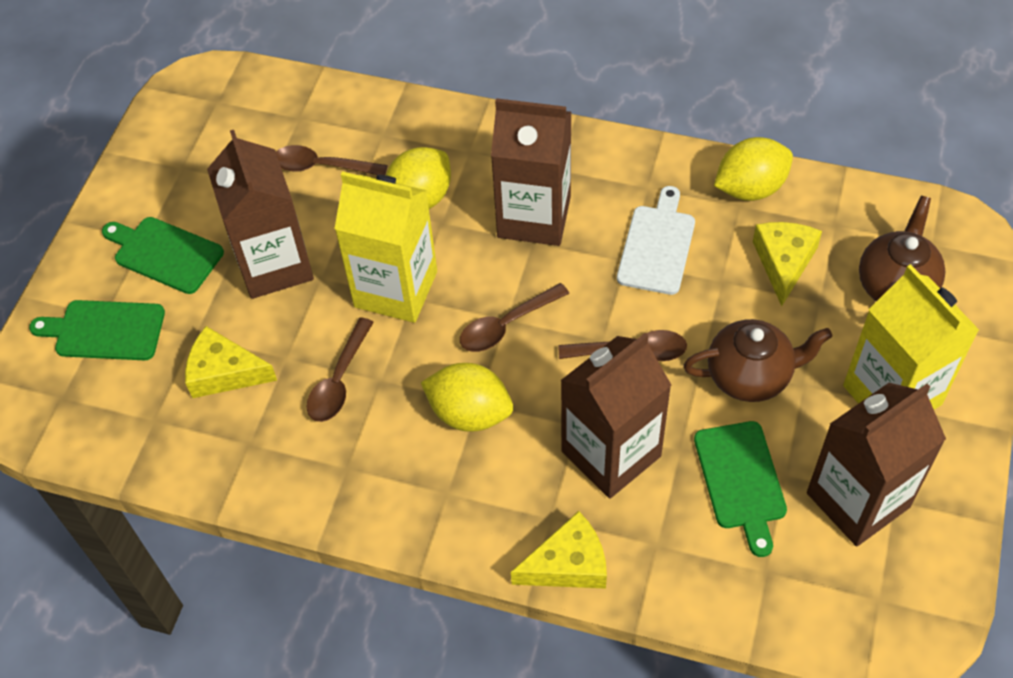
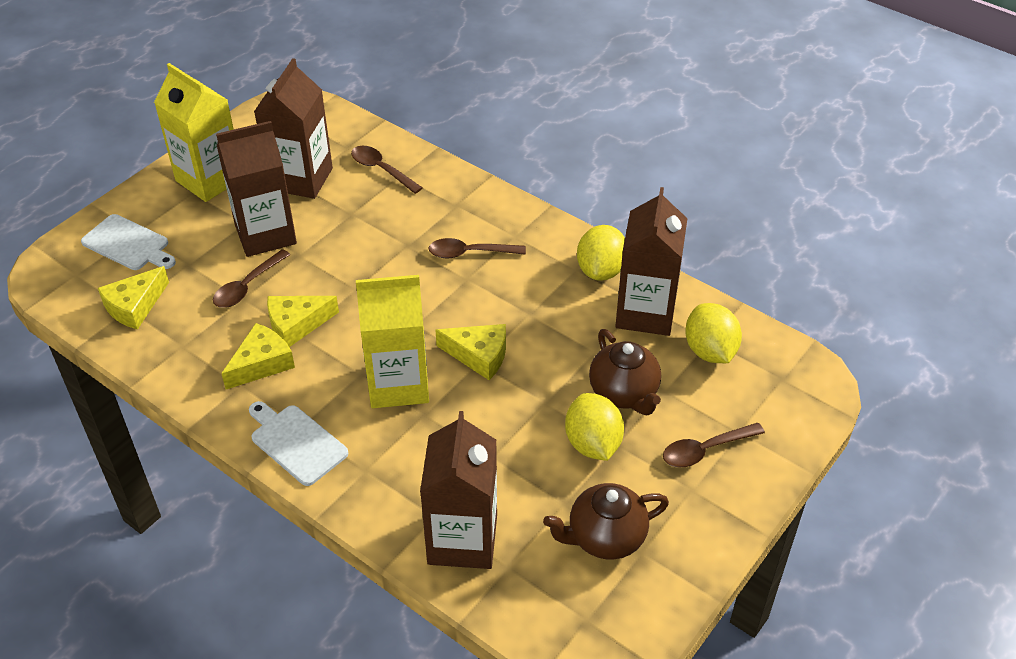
green cutting board: [29,300,165,360] [102,217,224,294] [694,421,787,557] = 3 -> none = 0
white cutting board: [617,186,695,295] = 1 -> [81,214,176,270] [249,401,348,486] = 2
yellow cheese: [185,326,277,398] [511,511,607,589] [753,222,822,306] = 3 -> [98,266,169,330] [221,323,295,389] [267,296,339,347] [435,324,506,380] = 4

